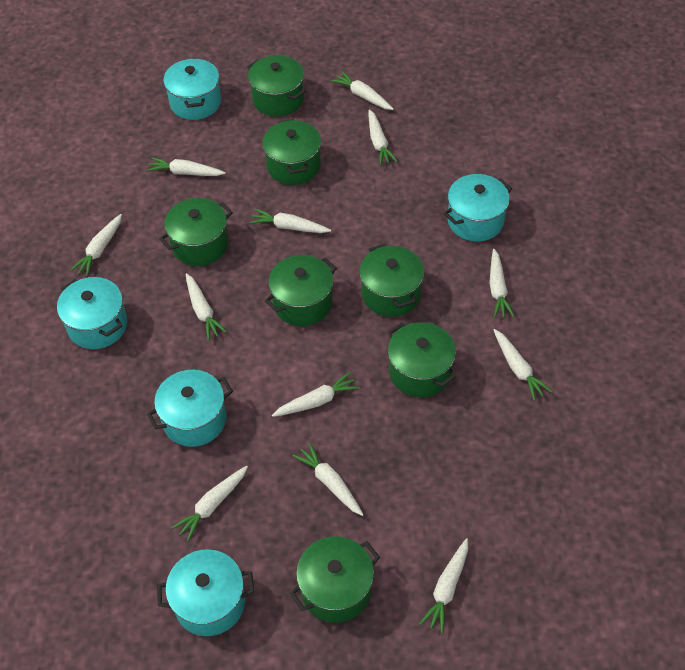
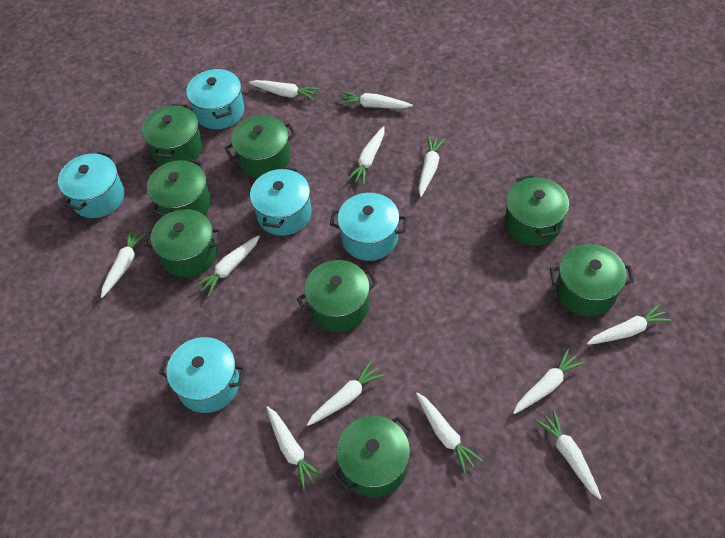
green pot: [159,198,233,266] [247,55,306,116] [262,119,321,185] [265,255,337,326] [290,536,380,623] [359,244,424,317] [388,322,457,397] = 7 -> [142,104,203,165] [144,209,222,277] [147,159,211,218] [225,115,296,178] [297,260,378,332] [333,416,412,497] [505,175,569,245] [550,244,634,316] = 8

